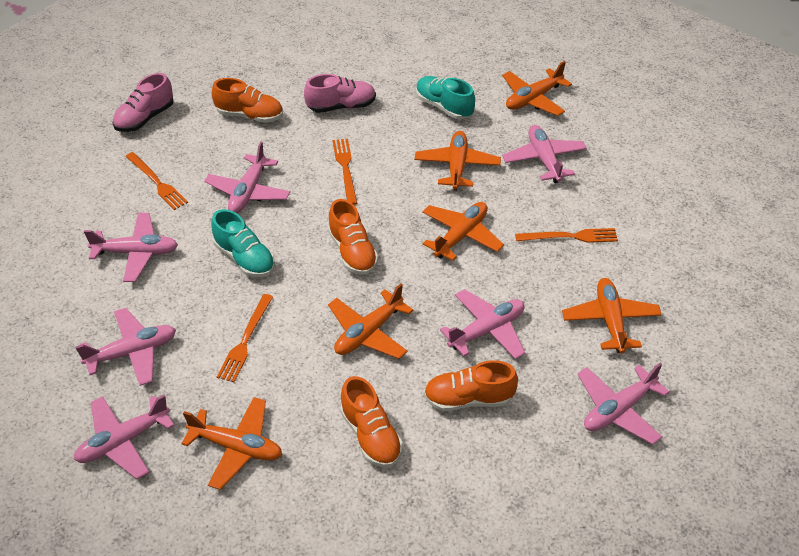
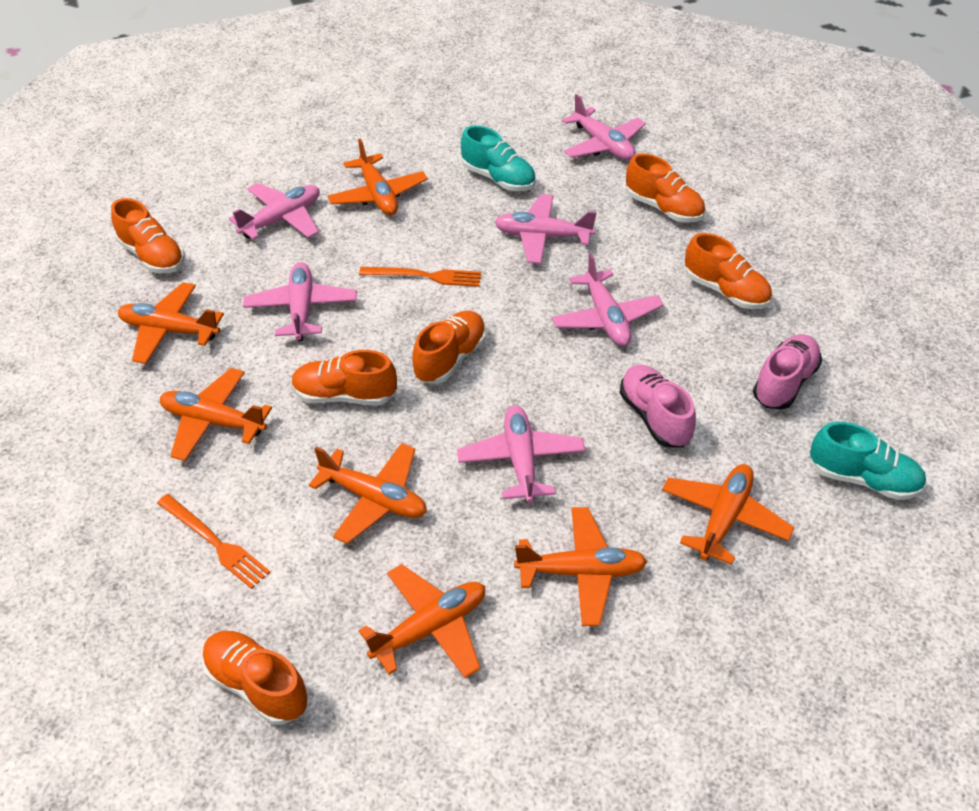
orange fork: [125,152,188,210] [217,294,273,382] [332,138,357,205] [515,228,618,243] = 4 -> [157,494,271,589] [359,267,481,287] = 2
orange plane: [181,397,282,490] [328,284,413,359] [415,131,501,191] [422,202,504,261] [502,61,572,116] [562,278,662,353] = 6 -> [118,282,224,364] [160,368,272,461] [309,443,427,544] [327,139,428,215] [359,564,485,678] [514,507,647,626] [662,464,794,565] = 7
orange shoe: [212,78,283,123] [328,199,379,275] [340,376,403,468] [424,360,518,411] = 4 -> [111,198,185,273] [202,631,308,725] [292,350,397,406] [413,311,486,384] [626,153,705,223] [685,233,772,309] = 6
pink plane: [73,395,175,479] [75,308,176,386] [84,213,178,282] [204,142,290,213] [440,289,525,359] [502,125,587,183] [578,362,669,445] = 7 -> [229,183,320,240] [243,262,357,341] [457,405,585,503] [494,194,597,264] [552,253,664,346] [562,94,646,160] = 6

